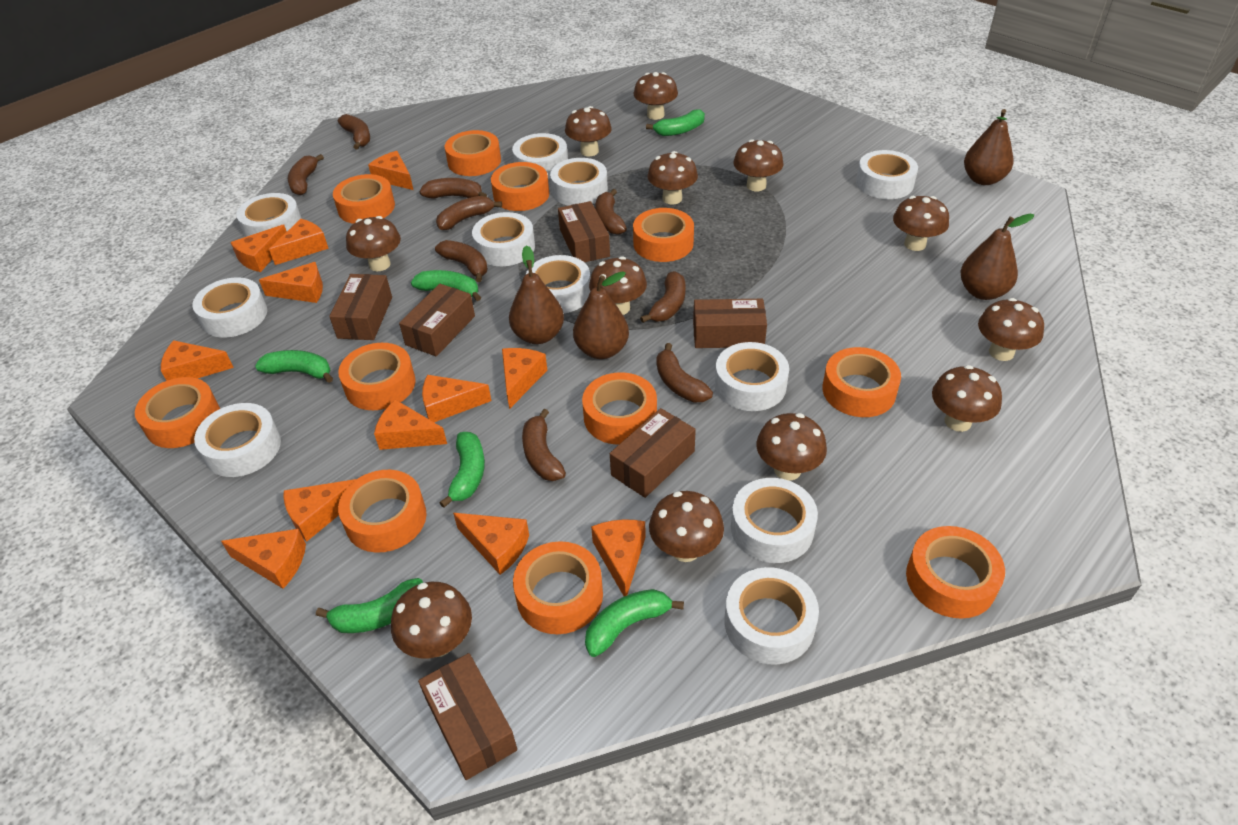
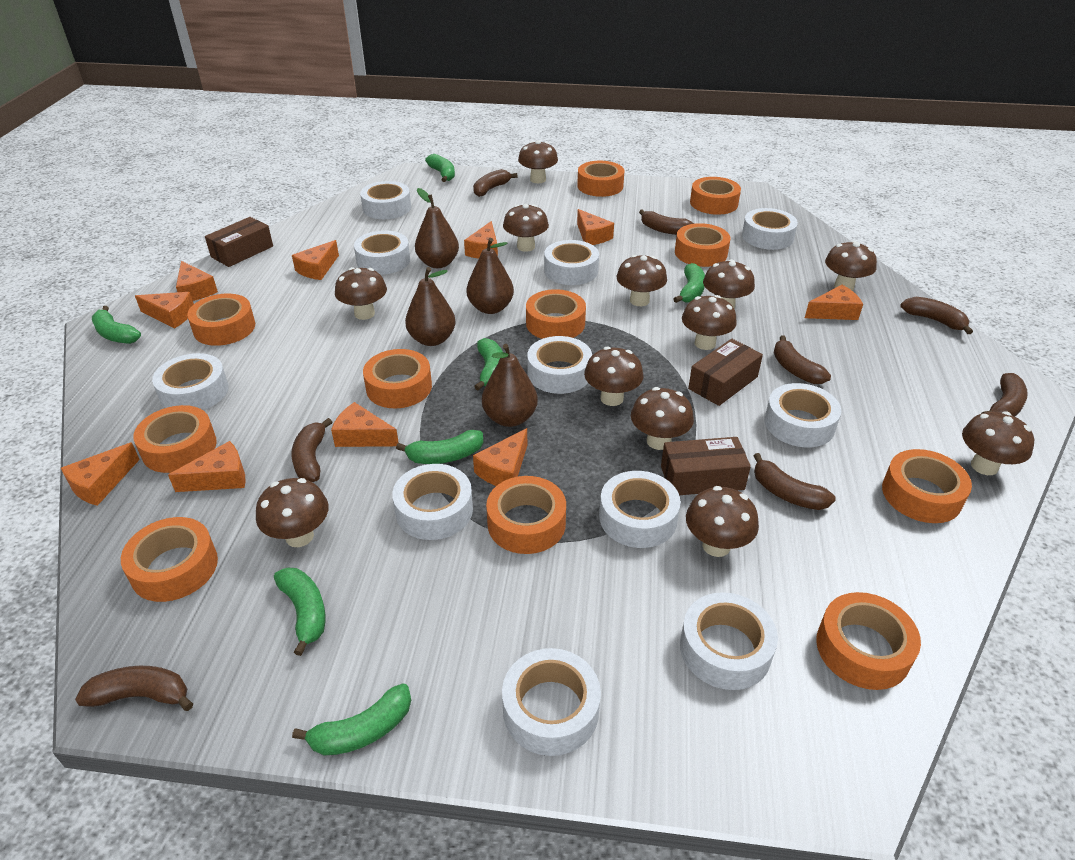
brown banana: [288,154,324,196] [338,114,370,150] [420,178,487,199] [435,240,488,282] [436,196,502,230] [522,409,566,481] [595,189,627,235] [640,271,686,323] [657,343,713,402] = 9 -> [75,666,193,711] [291,418,332,482] [473,169,518,197] [639,209,694,235] [754,453,836,510] [774,335,831,384] [900,297,973,334] [981,373,1028,417] = 8
brown box: [329,274,392,340] [399,284,475,356] [418,653,517,780] [558,201,610,262] [610,408,696,498] [693,299,767,348] = 6 -> [205,217,273,267] [661,437,751,495] [688,339,763,406] = 3
green banana: [255,350,333,383] [316,578,423,633] [411,270,481,301] [439,432,485,508] [585,589,684,657] [646,109,705,136] = 6 -> [92,306,141,344] [274,568,326,656] [292,683,411,756] [396,430,483,464] [425,154,455,182] [474,338,503,390] [674,263,705,303] = 7
orange cheese: [161,340,234,381] [221,529,306,589] [230,225,287,272] [259,262,323,303] [269,219,329,265] [284,479,356,542] [368,151,413,190] [374,399,447,450] [422,375,491,422] [453,513,529,575] [502,348,547,409] [591,519,646,596] = 12 -> [61,443,140,506] [135,292,194,328] [168,441,246,492] [176,261,218,301] [292,240,339,280] [331,402,399,447] [464,221,498,259] [473,428,527,486] [577,209,614,245] [805,285,863,320] = 10

